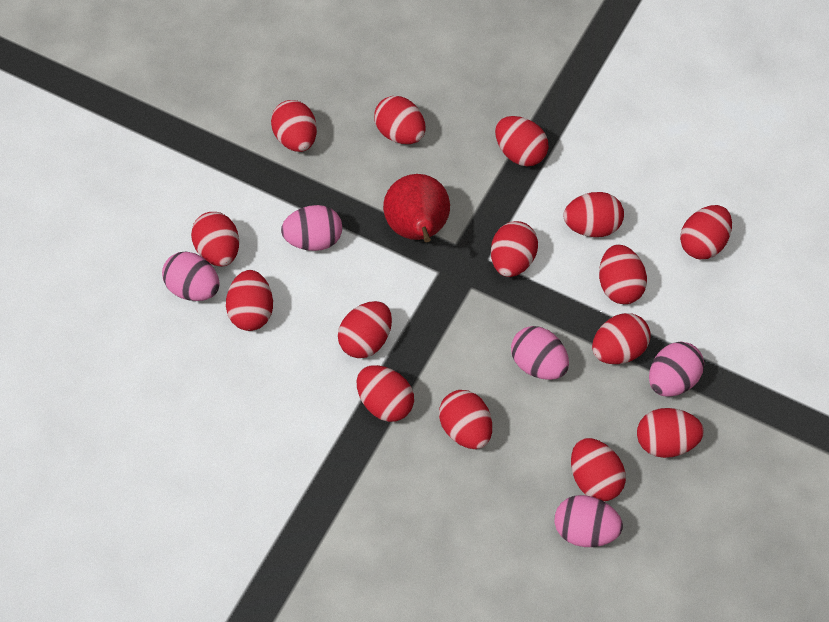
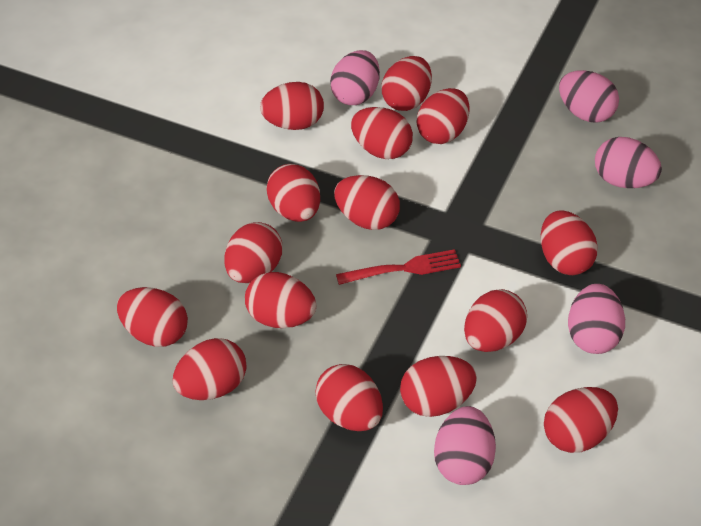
red fork: none = 0 -> [336,249,461,285] = 1
red pear: [383,174,450,242] = 1 -> none = 0

